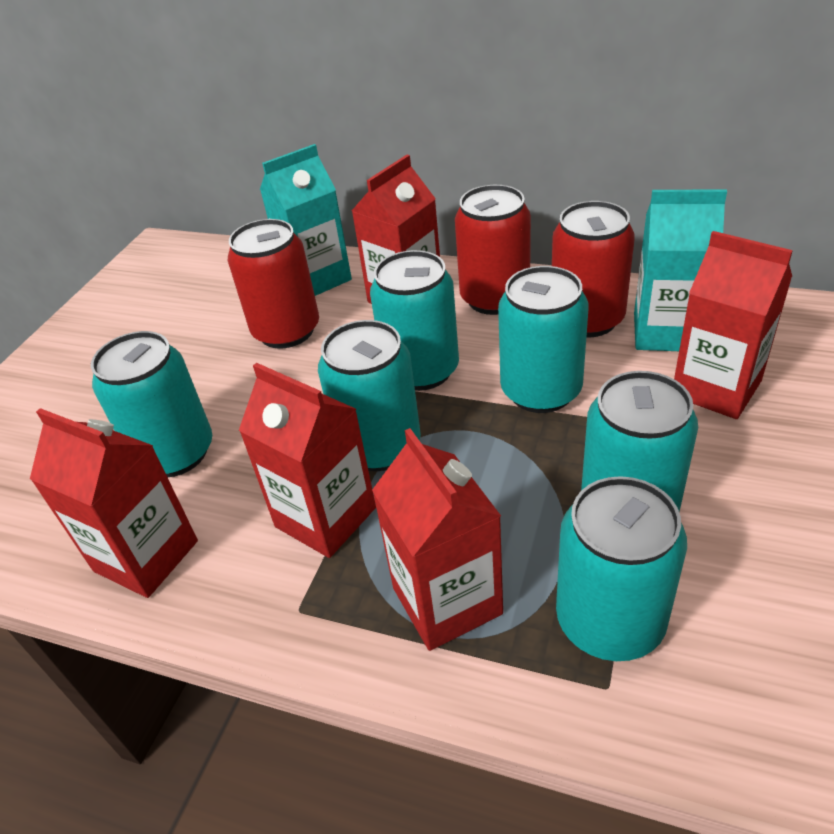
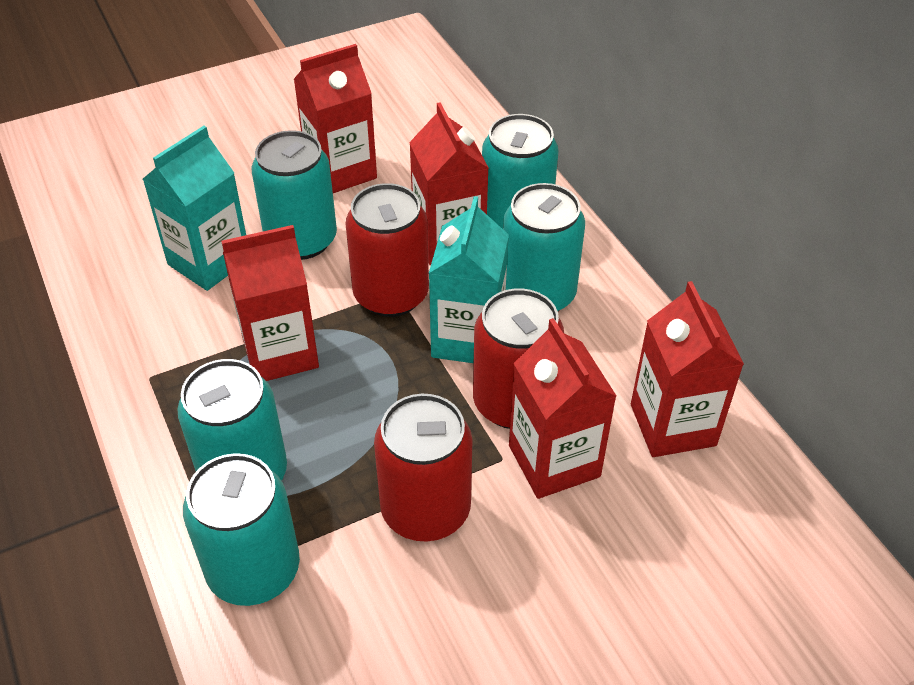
turquoise can: [91,331,212,477] [318,320,421,471] [370,250,459,391] [498,266,589,413] [556,476,687,661] [581,371,698,512] = 6 -> [177,359,287,481] [183,453,300,606] [251,130,337,260] [482,114,559,229] [503,183,585,311] = 5

